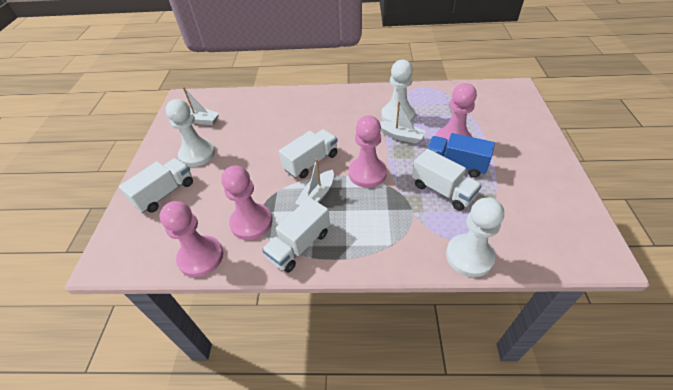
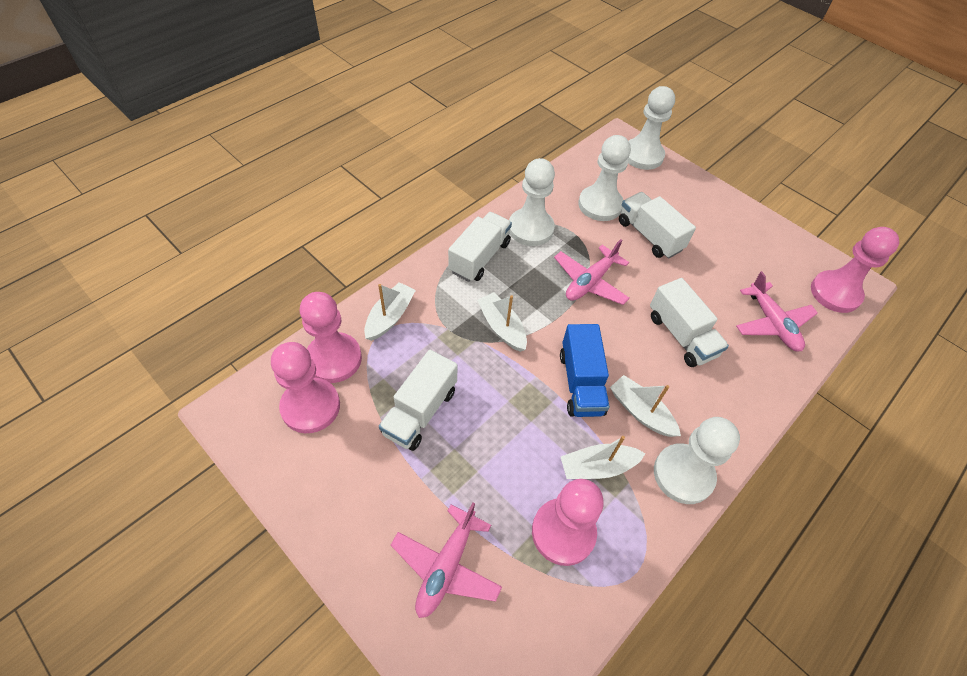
pink plane: none = 0 -> [391,502,502,618] [554,239,630,305] [736,271,818,351] = 3
white boat: [183,87,219,125] [295,158,334,206] [380,101,426,144] = 3 -> [364,282,416,341] [477,292,527,352] [561,436,646,479] [610,375,681,437] = 4
white pawn: [166,99,215,167] [381,60,415,122] [446,197,504,277] = 3 -> [509,158,555,246] [578,135,631,221] [628,86,675,170] [654,417,740,504] = 4

